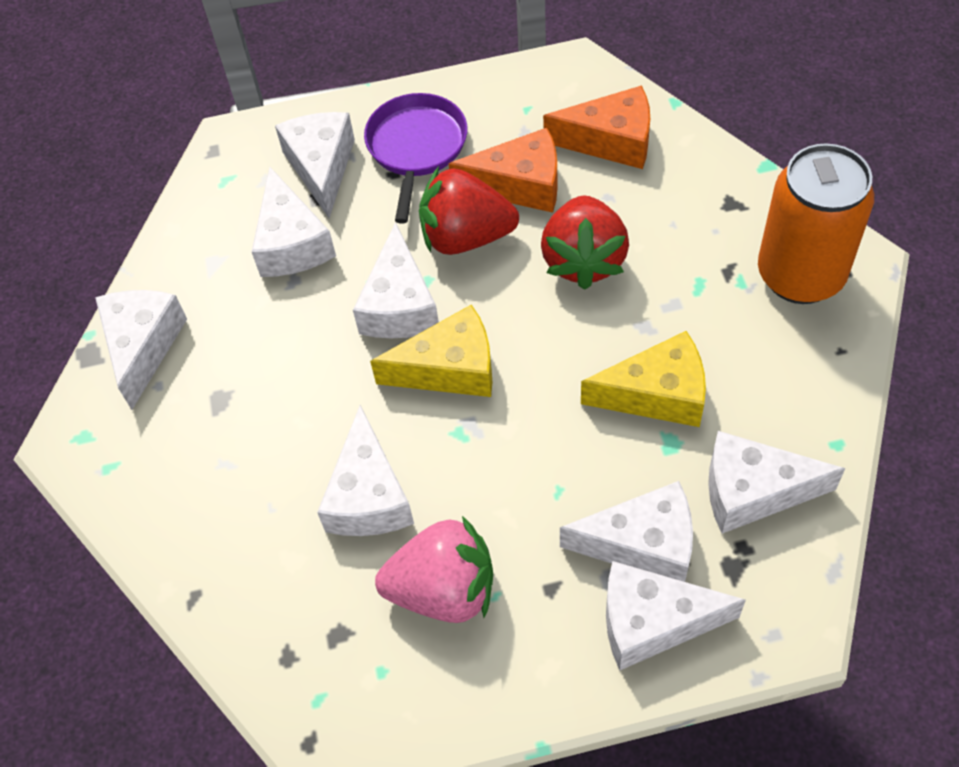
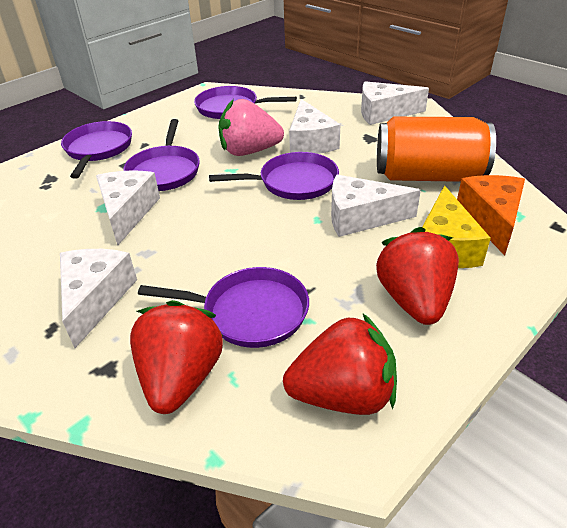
orange cheese: [449,128,557,213] [543,85,650,169] = 2 -> [457,175,525,255] = 1
purple pan: [364,93,467,223] = 1 -> [61,121,132,179] [123,119,200,191] [138,267,309,348] [194,86,297,119] [209,152,339,200] = 5
red strawberry: [419,167,519,255] [541,196,629,290] = 2 -> [130,300,223,414] [283,314,397,415] [376,227,459,325] = 3
white cheese: [95,290,187,410] [252,167,336,277] [275,112,355,218] [317,405,414,536] [353,222,439,338] [560,481,693,582] [606,561,746,670] [708,431,845,534] = 8 -> [60,249,137,348] [96,170,160,245] [289,99,340,154] [331,175,421,237] [361,81,429,125] = 5
yellow cheese: [370,304,493,397] [581,331,706,427] = 2 -> [422,186,491,268] = 1

